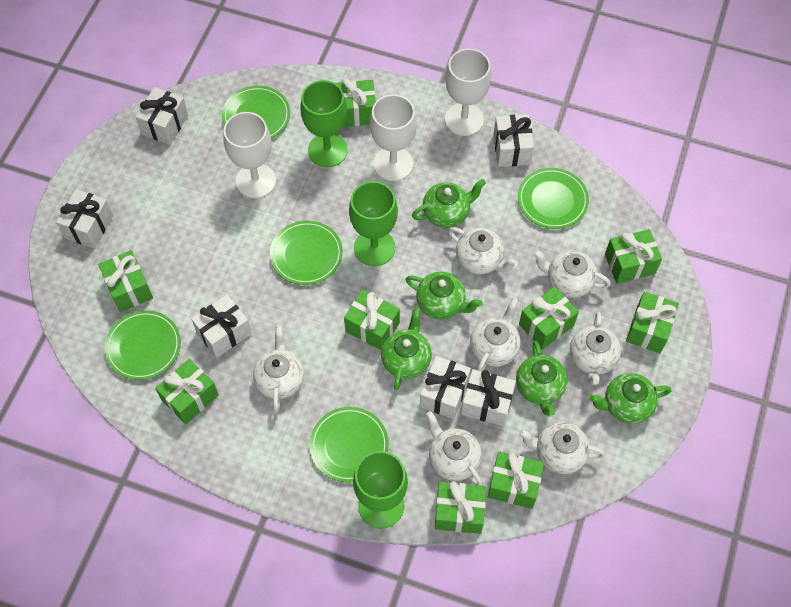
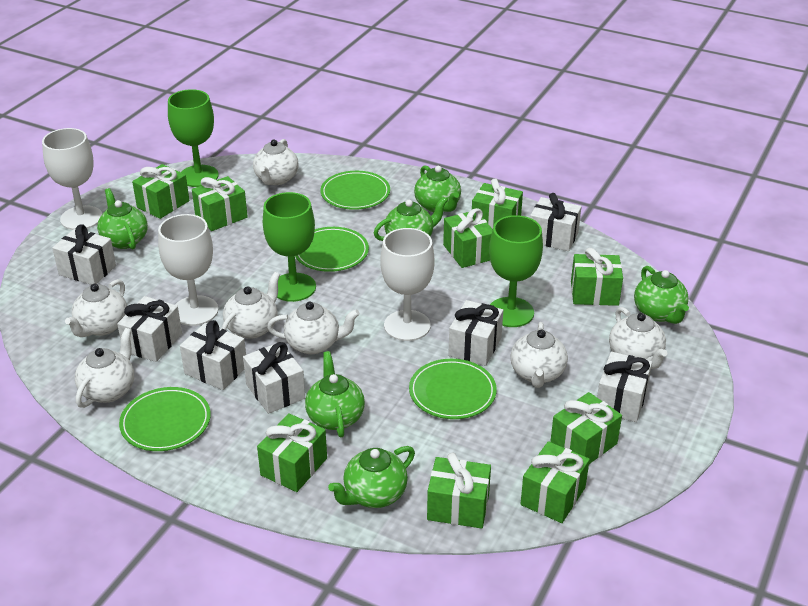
green plate: [104,310,181,380] [222,86,290,139] [270,221,343,285] [310,407,389,483] [518,168,589,229] = 5 -> [119,387,211,451] [295,227,369,272] [320,171,390,210] [409,359,497,419] = 4
green teapot: [381,307,432,390] [405,272,483,319] [412,179,486,228] [516,341,568,416] [590,373,672,424] = 5 -> [97,188,148,249] [305,351,365,437] [328,446,415,508] [374,197,448,241] [414,165,461,212] [634,266,689,324] = 6
white gift: [56,189,113,249] [136,87,188,145] [191,295,252,358] [420,356,471,419] [461,369,516,426] [493,114,534,167] = 6 -> [52,224,116,285] [117,296,182,362] [180,320,246,390] [243,342,305,414] [448,300,503,366] [530,193,582,251] [597,352,652,422] = 7

